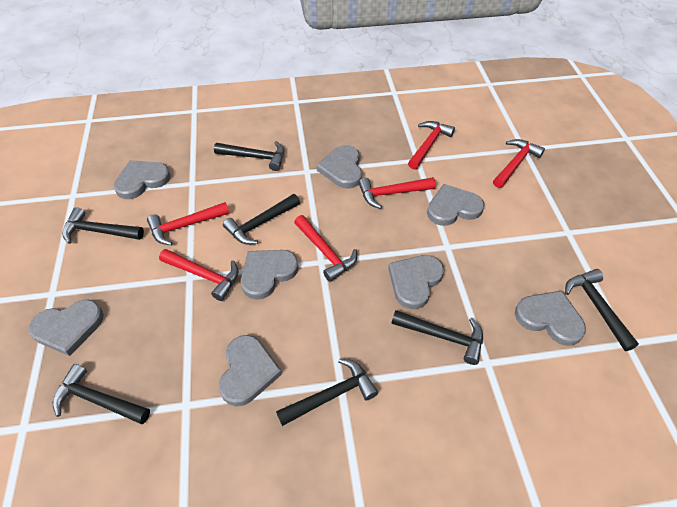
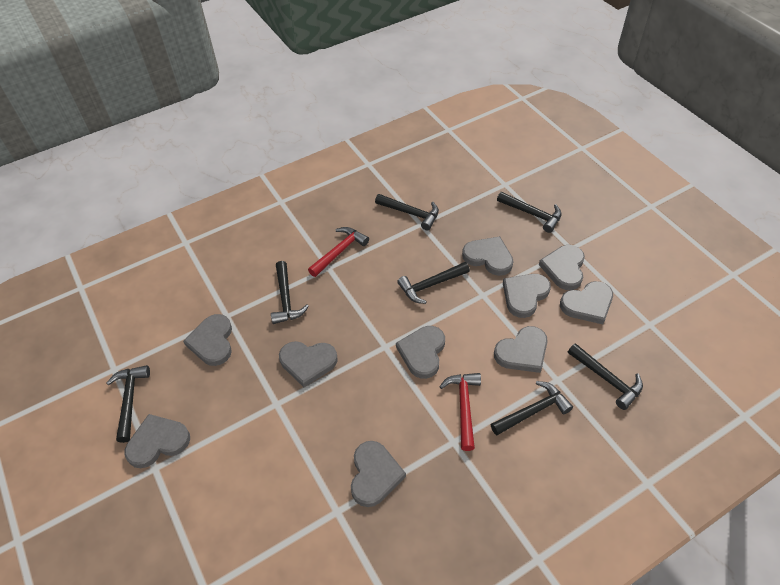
grey heart: [29,299,104,356] [114,160,171,199] [219,335,282,406] [241,250,299,300] [316,145,362,189] [388,255,444,309] [427,184,484,226] [515,290,586,346] = 8 -> [125,414,190,468] [183,314,232,366] [279,341,338,387] [351,441,406,507] [396,326,445,379] [462,236,514,276] [494,326,548,373] [503,274,551,318] [539,245,585,290] [560,281,613,324] = 10
red hammer: [147,202,230,245] [159,249,239,301] [294,215,357,282] [358,177,436,209] [408,121,455,170] [493,139,545,188] = 6 -> [308,227,369,277] [439,373,481,451] = 2

